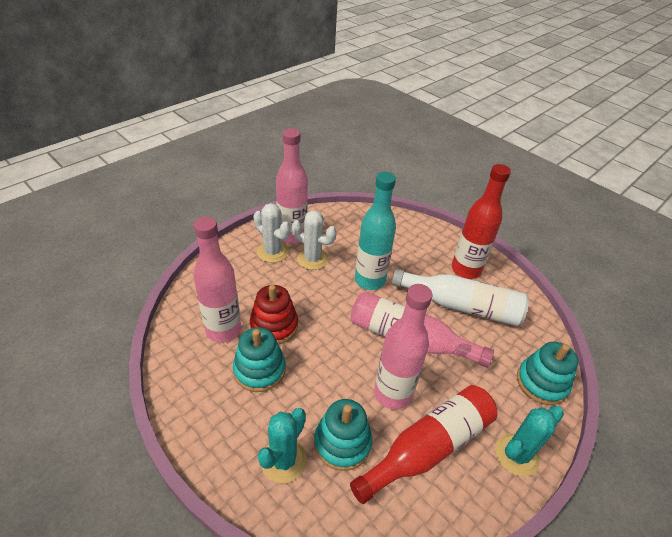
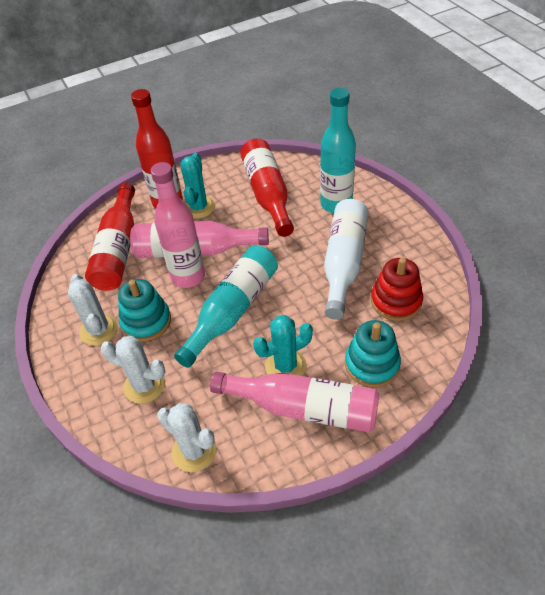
pink bottle: [193,216,241,343] [276,128,308,243] [350,291,494,368] [374,284,433,410] = 4 -> [130,221,269,258] [150,162,205,288] [210,372,379,432] = 3
red bottle: [350,385,498,504] [452,164,511,279] = 2 -> [85,182,135,291] [131,89,183,209] [240,139,294,237] = 3
turquoise bottle: [355,172,396,290] = 1 -> [174,246,278,368] [320,88,356,213] = 2
turquoise stacking toy: [233,327,286,392] [314,399,372,471] [517,342,578,405] = 3 -> [118,279,171,342] [345,320,401,387] = 2
white cactus: [253,203,290,263] [292,210,337,270] = 2 -> [68,274,118,346] [101,336,165,404] [157,403,217,472] = 3

